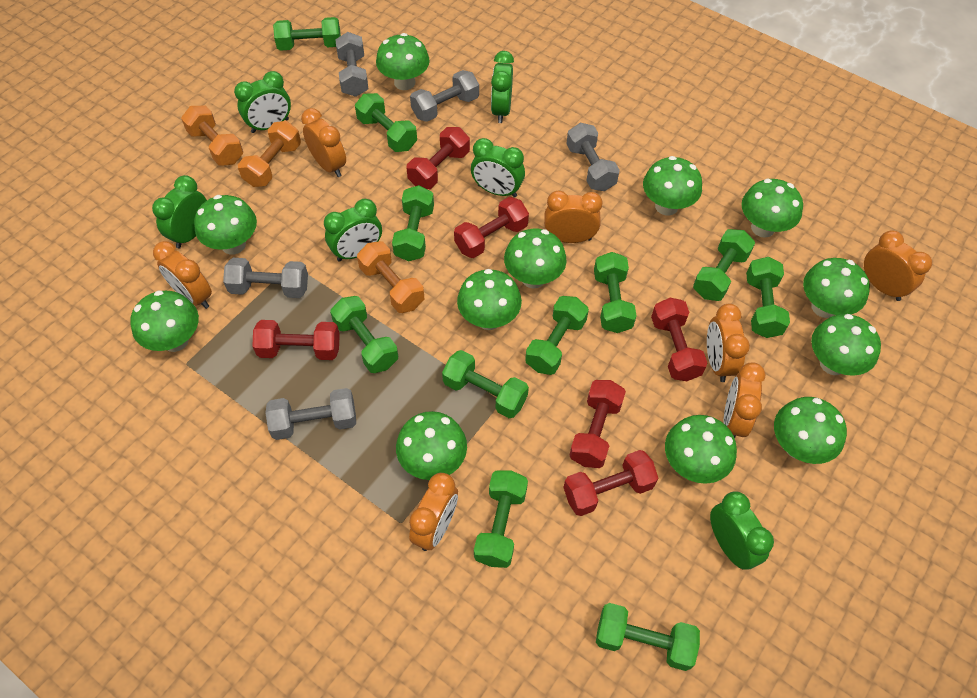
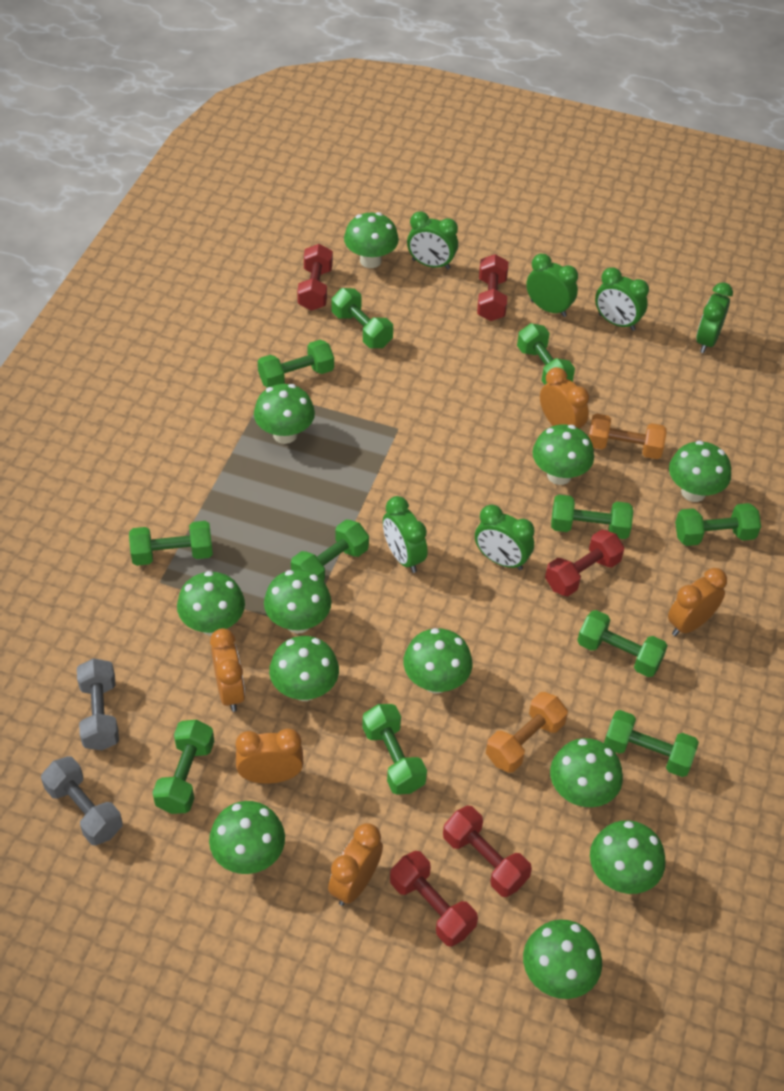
grey dumbbell: [223,258,308,298] [266,388,356,440] [335,32,368,97] [410,70,479,122] [566,123,620,191] = 5 -> [41,756,123,845] [77,658,119,750] = 2
orange clock: [153,241,212,309] [301,108,346,177] [409,473,458,551] [544,191,603,243] [707,303,750,382] [723,362,766,438] [864,230,932,301] = 7 -> [210,628,245,712] [235,728,304,784] [328,823,383,906] [540,367,589,428] [668,568,727,636] = 5
orange dumbbell: [181,105,243,166] [238,121,301,187] [357,241,424,313] = 3 -> [486,692,568,773] [588,414,667,459] = 2
red dumbbell: [252,320,340,360] [406,127,470,189] [454,197,529,258] [563,450,658,516] [569,380,626,468] [651,298,707,381] = 6 -> [297,244,333,311] [390,851,478,947] [443,806,532,897] [477,254,508,321] [545,529,625,596] = 5

